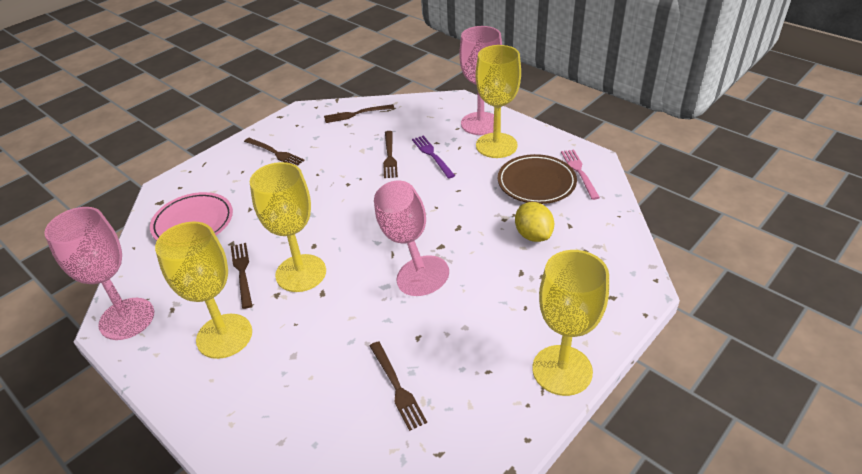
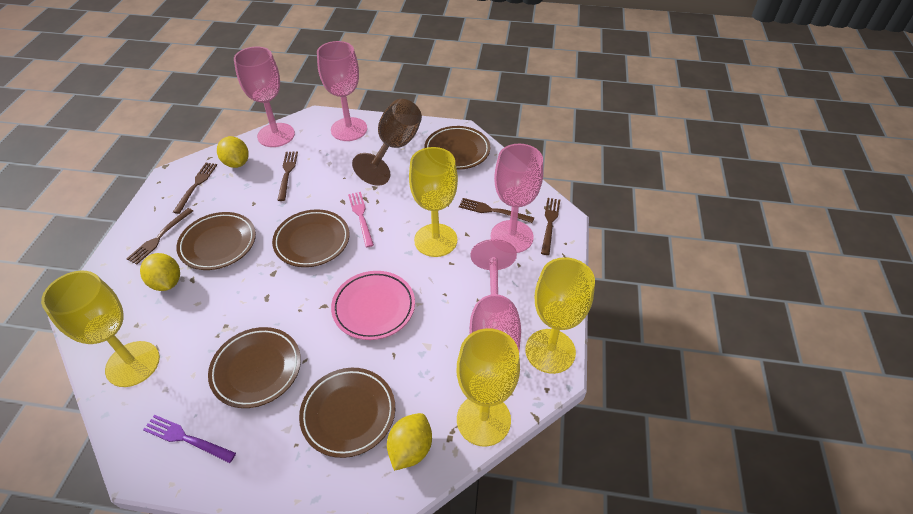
brown goblet: none = 0 -> [352,99,422,186] = 1
brown plate: [498,154,577,204] = 1 -> [176,212,256,270] [208,327,301,408] [272,209,350,267] [299,368,395,458] [424,126,490,170] = 5
pink goblet: [44,207,154,340] [374,181,449,296] [459,26,502,135] = 3 -> [234,47,295,147] [317,41,367,141] [470,239,521,351] [491,144,543,253] = 4
yellow lemon: [515,202,554,242] = 1 -> [140,253,180,291] [217,136,249,168] [387,413,432,471] = 3

